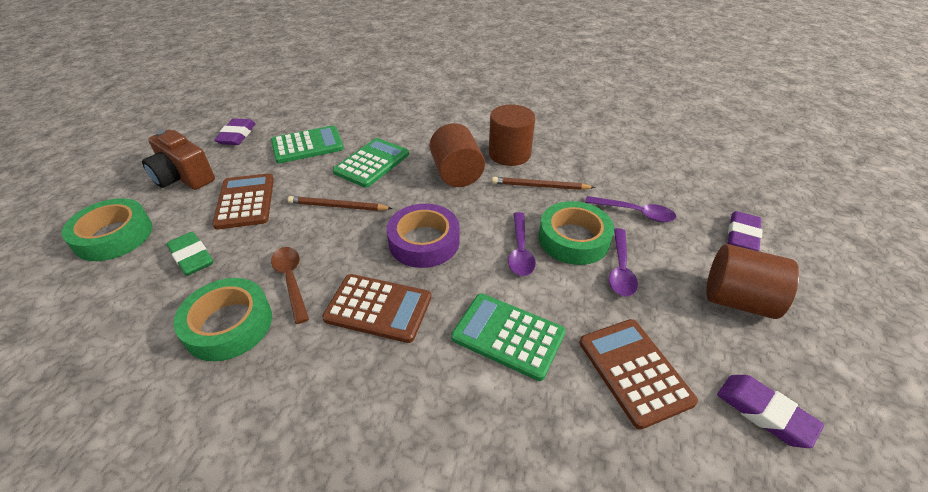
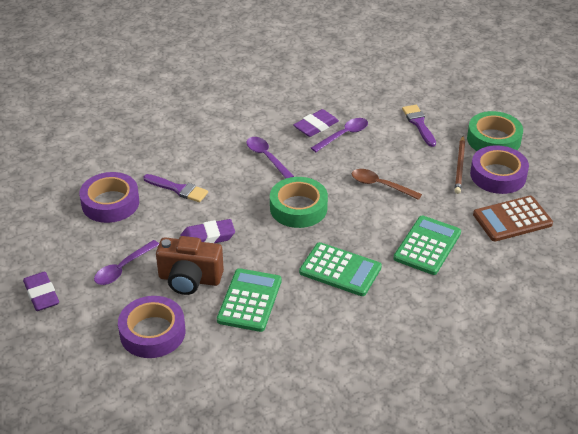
brown calculator: [212,173,274,229] [322,274,431,343] [579,319,698,430] = 3 -> [473,196,553,241] = 1
brown cylinder: [430,123,485,187] [489,105,535,166] [706,244,799,319] = 3 -> none = 0
brown pencil: [288,196,393,211] [492,177,595,190] = 2 -> [454,136,465,194] = 1
green eraser: [166,232,213,276] = 1 -> none = 0
green tape: [62,198,153,261] [174,278,272,361] [539,201,614,265] = 3 -> [270,177,328,228] [467,111,523,151] = 2
purple brush: none = 0 -> [143,174,208,202] [402,105,436,147] = 2
purple tape: [387,204,460,268] = 1 -> [79,172,139,223] [118,296,185,358] [470,145,529,194] = 3

